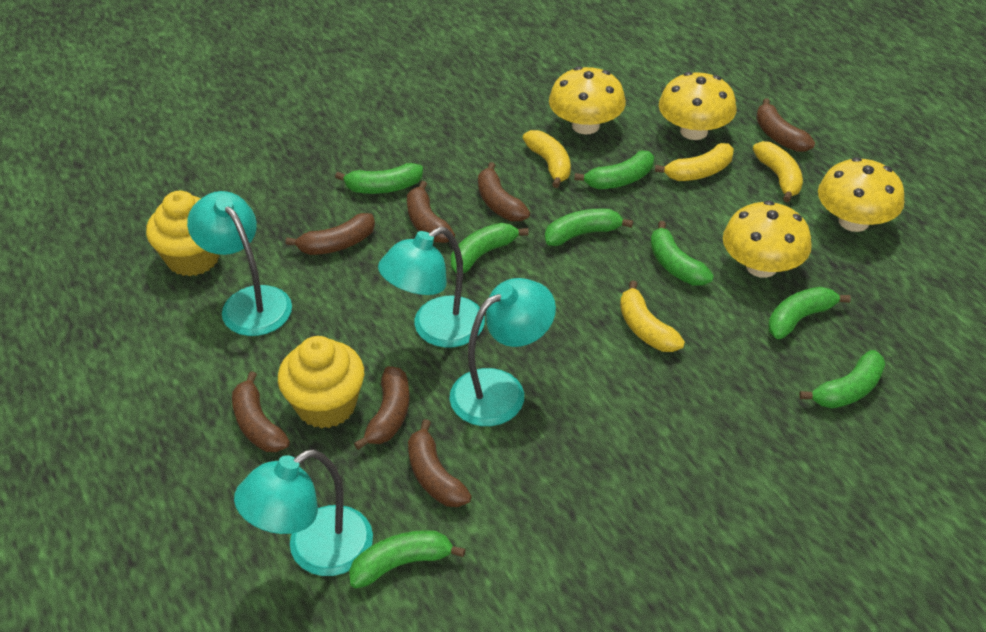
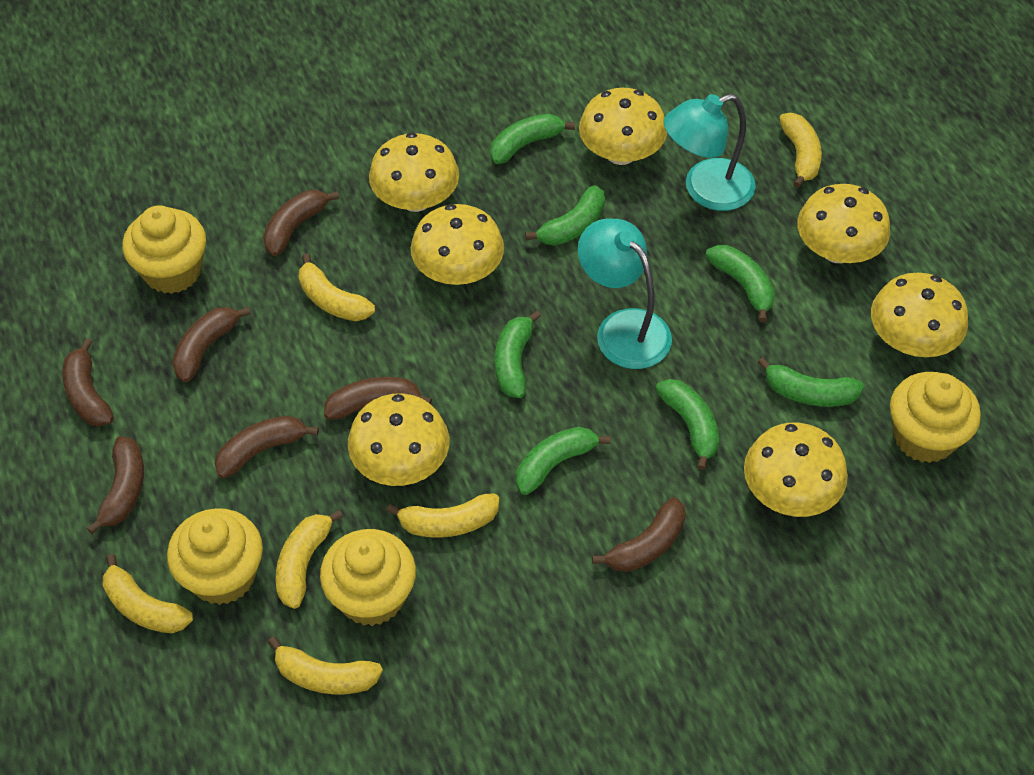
green banana: [335,163,423,194] [349,530,465,588] [451,223,529,273] [545,208,633,246] [574,151,654,189] [650,221,714,286] [768,287,851,339] [799,350,885,408] = 8 -> [490,114,575,164] [495,311,541,398] [516,427,611,495] [525,185,605,246] [656,379,719,470] [706,245,775,322] [757,357,864,407] = 7
turquoise lamp: [187,191,292,336] [234,449,373,576] [378,227,485,348] [449,278,556,426] = 4 -> [578,218,672,369] [664,94,756,211] = 2
yellow banana: [523,130,571,188] [620,281,685,352] [655,143,734,181] [753,141,803,202] = 4 -> [103,554,193,633] [268,637,383,694] [276,510,343,609] [299,254,375,321] [386,494,499,537] [779,113,822,188] = 6
yellow cupcake: [146,191,220,276] [278,336,364,429] = 2 -> [122,205,206,294] [167,508,263,605] [320,529,416,626] [890,372,981,463] = 4
yellow mushroom: [549,66,626,134] [659,72,737,140] [723,201,812,278] [818,157,904,232] = 4 -> [348,393,449,486] [369,132,459,212] [411,204,504,285] [579,88,667,165] [744,422,848,517] [797,184,890,263] [871,273,968,357] = 7

